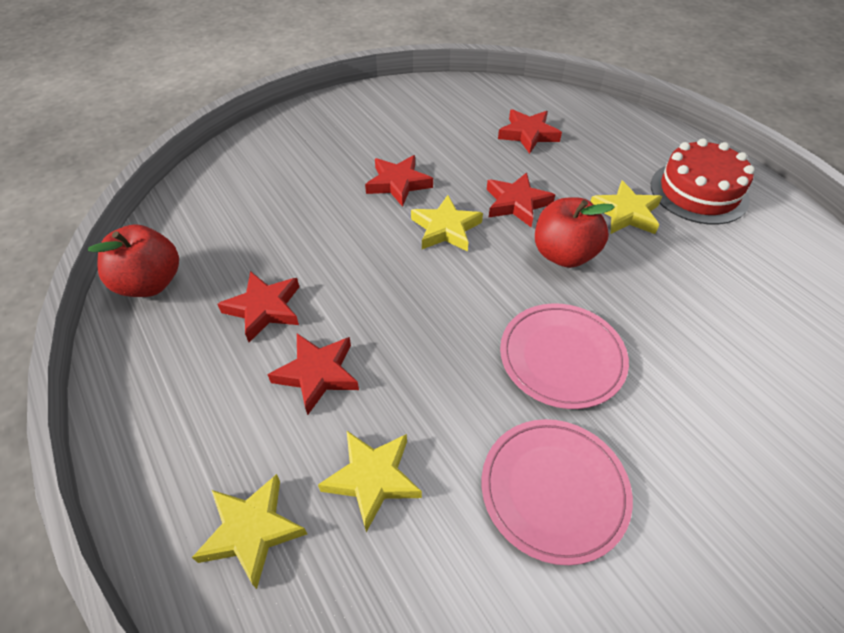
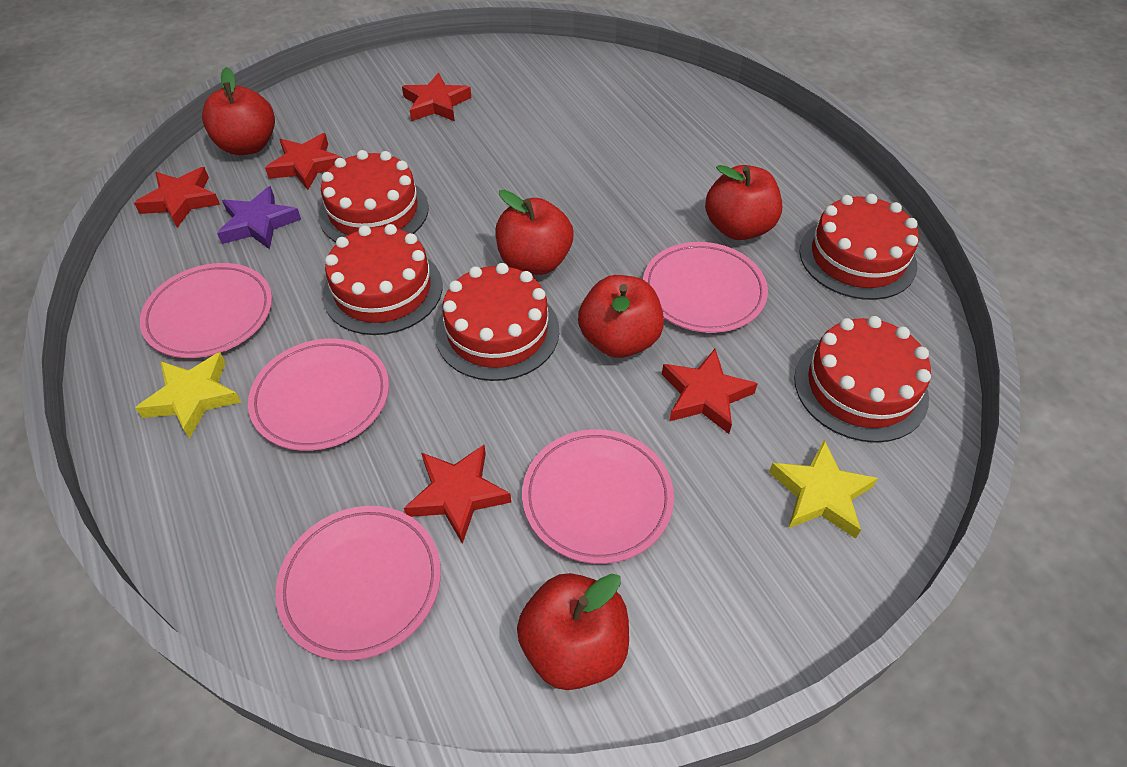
pink plate: [482,419,633,565] [500,303,629,409] = 2 -> [140,263,272,358] [248,339,389,451] [275,506,441,661] [522,429,674,564] [643,242,768,333] = 5
purple star: none = 0 -> [217,186,301,249] = 1
red apple: [88,224,179,297] [535,197,615,268] = 2 -> [202,67,275,155] [495,190,573,275] [517,573,629,690] [578,275,664,358] [705,165,782,240] = 5
red cake: [651,138,755,225] = 1 -> [318,150,429,242] [323,224,442,335] [435,263,559,381] [794,316,931,443] [799,194,919,300] = 5
yellow star: [192,474,307,589] [318,431,422,532] [411,195,483,252] [590,180,662,234] = 4 -> [135,352,241,438] [769,440,878,539] = 2

